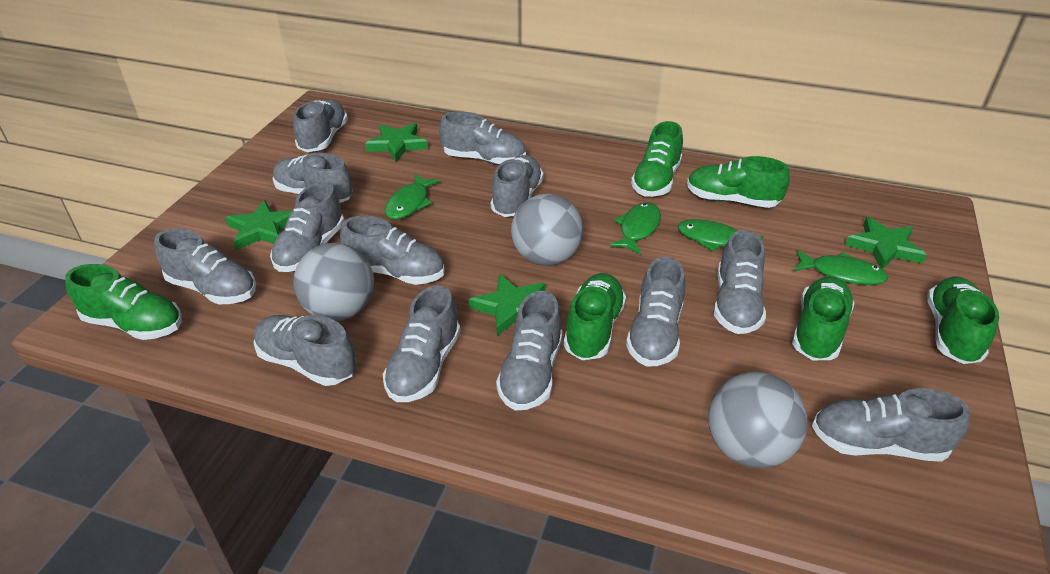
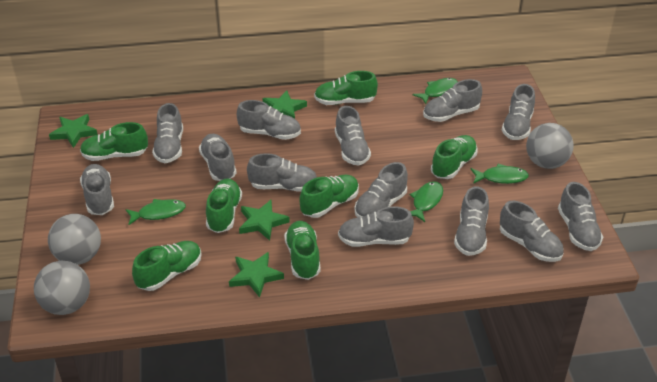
green shoe: [65,264,182,340] [564,273,626,360] [631,121,683,197] [687,156,790,208] [792,276,854,360] [927,276,999,364] = 6 -> [80,122,148,161] [132,241,202,291] [206,179,242,233] [284,221,321,280] [299,175,359,218] [314,71,378,105] [431,135,478,179] = 7

